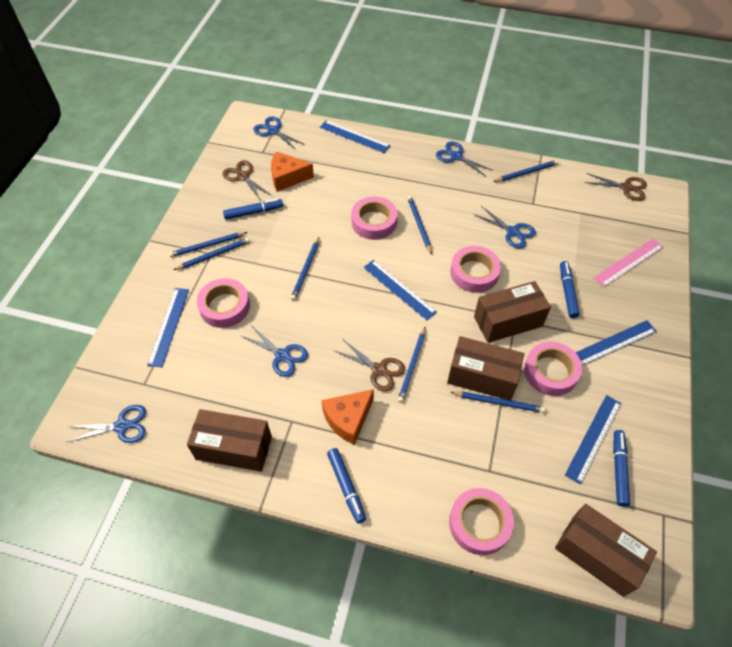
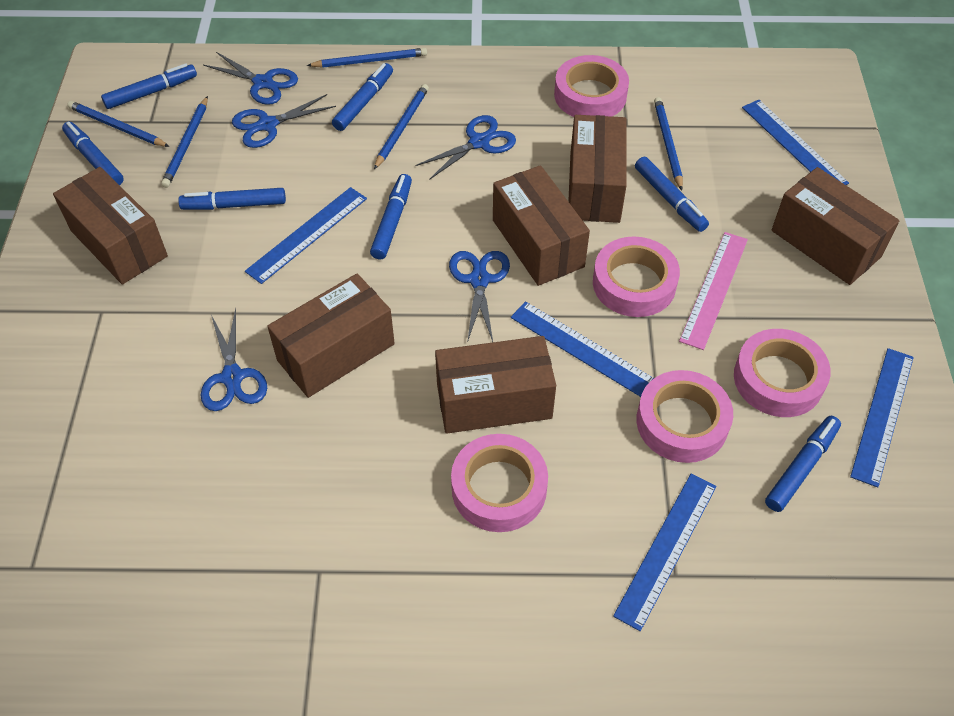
blue marker: [223,199,283,219] [327,448,366,523] [560,261,580,318] [613,430,630,507] = 4 -> [62,122,124,185] [101,63,197,109] [178,188,286,210] [332,63,393,131] [370,174,412,260] [635,157,709,232] [765,416,841,512] = 7
blue pencil: [169,232,248,257] [173,238,250,270] [291,237,319,300] [398,327,426,403] [407,196,432,254] [451,391,545,413] [493,160,558,182] = 7 -> [67,101,170,147] [161,96,208,188] [307,48,427,68] [374,84,429,169] [654,97,683,191] = 5
brown box: [187,409,272,472] [447,336,524,400] [474,281,551,343] [555,504,657,597] = 4 -> [53,167,168,284] [267,274,395,398] [435,336,556,434] [493,165,590,286] [568,115,627,223] [772,167,900,285] = 6
brown scissors: [223,160,272,201] [335,340,405,392] [584,173,647,201] = 3 -> none = 0
orange cheese: [271,151,314,192] [321,389,374,445] = 2 -> none = 0

